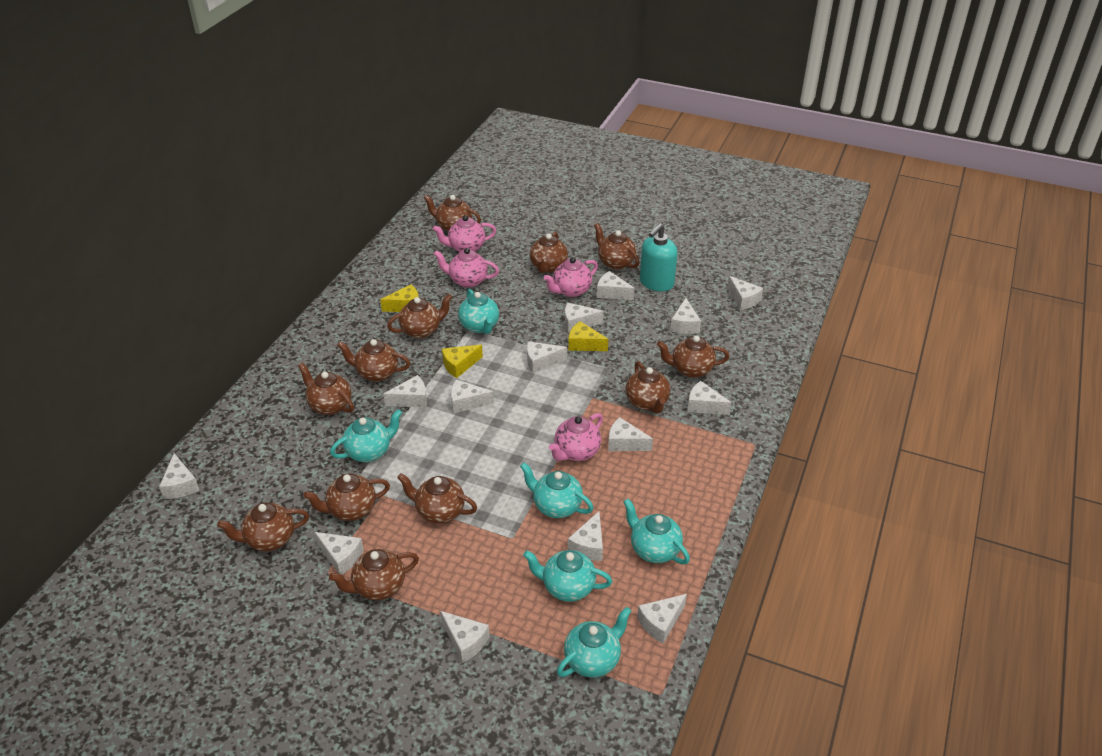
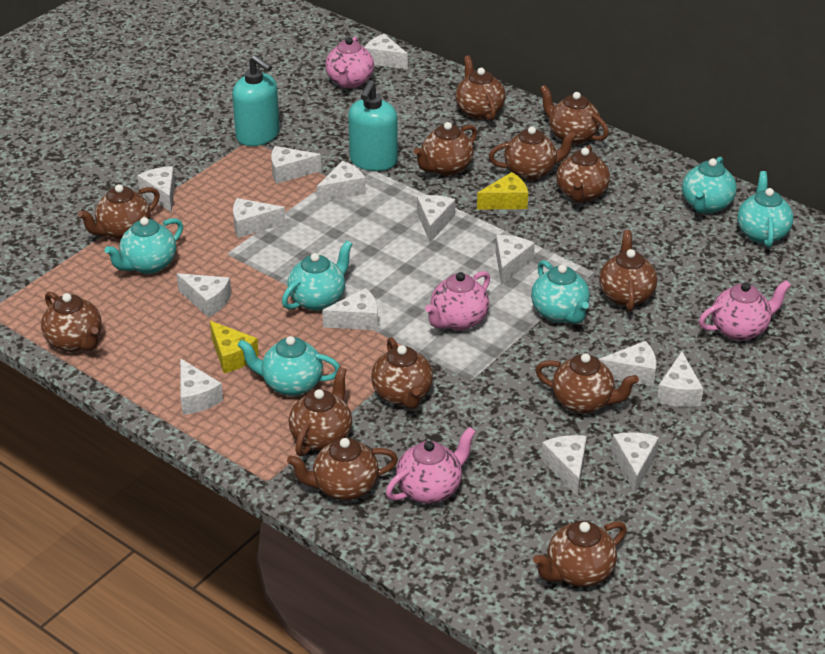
brown teapot: [217,503,309,551] [298,363,354,415] [303,473,390,521] [329,549,419,600] [337,339,410,382] [387,294,452,338] [397,473,477,524] [424,195,481,232] [530,232,568,273] [594,223,639,270] [626,361,670,414] [657,335,729,378] = 12 -> [41,292,102,352] [78,184,160,240] [287,438,398,500] [289,367,352,456] [371,337,433,409] [414,122,477,176] [456,55,505,121] [489,126,577,180] [533,521,627,587] [536,353,639,414] [540,85,609,145] [556,145,610,203] [599,230,657,312] = 13
turquoise soap dispenser: [640,223,678,292] = 1 -> [232,55,280,146] [348,81,398,171] = 2
yellow cheese: [380,284,419,312] [442,345,483,378] [568,321,608,351] = 3 -> [210,321,259,373] [477,172,528,210] = 2

